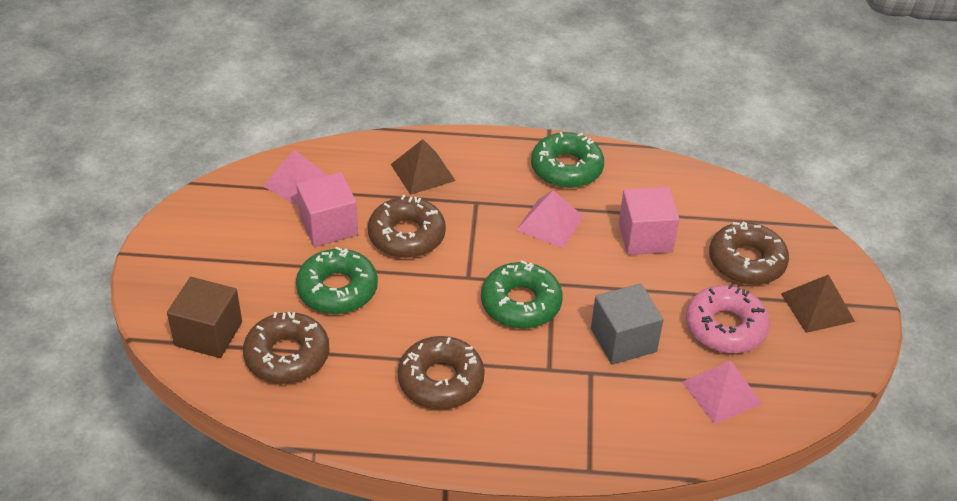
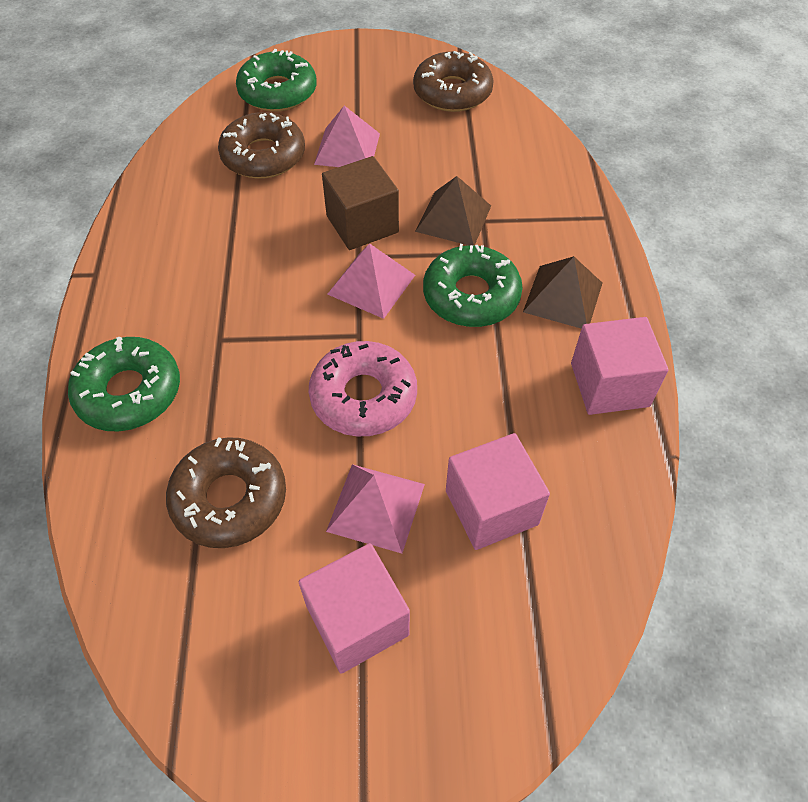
brown donut: [243,312,329,384] [368,195,446,258] [398,336,485,409] [709,222,789,285] = 4 -> [166,437,286,548] [218,112,305,179] [413,51,494,112] = 3
grey cube: [591,284,664,365] = 1 -> none = 0
pink cube: [296,172,358,247] [619,187,680,255] = 2 -> [299,543,410,674] [446,433,550,550] [571,317,668,415] = 3

